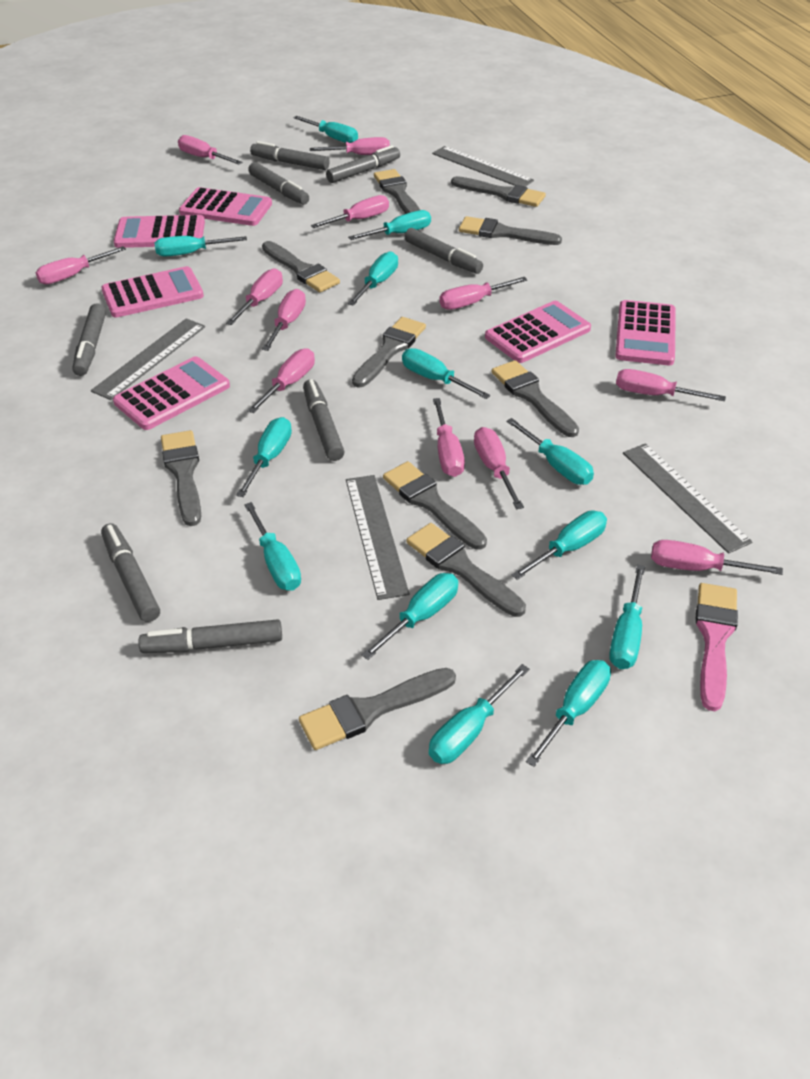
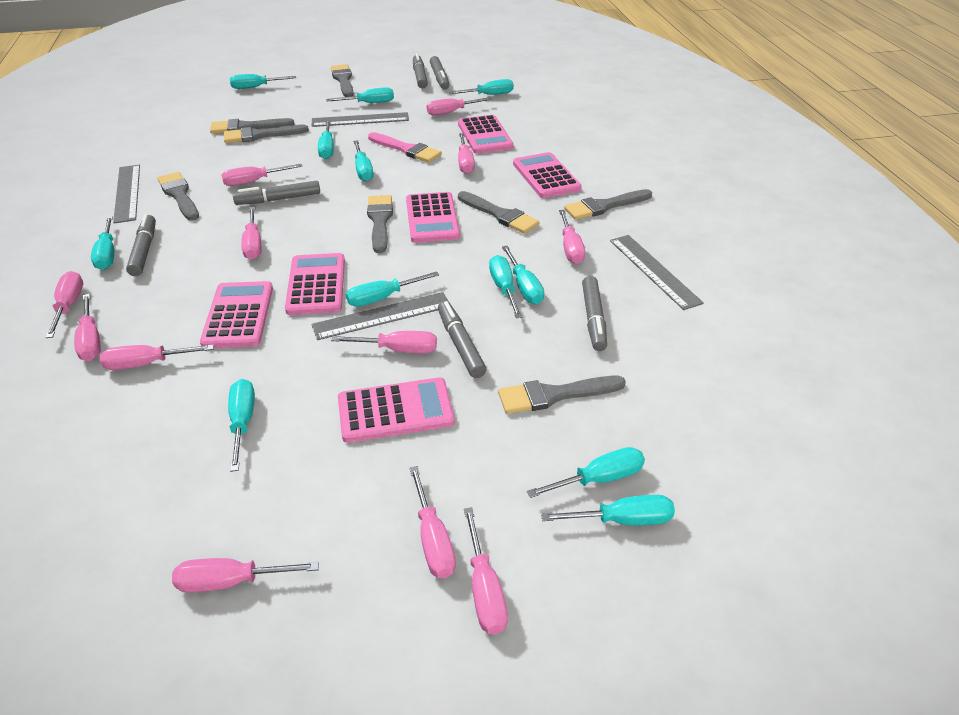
grey brush: [161,430,201,526] [262,241,340,292] [299,668,456,750] [352,317,426,388] [374,169,420,214] [383,461,487,550] [406,523,526,617] [451,176,546,207] [459,216,562,245] [492,360,579,437] = 10 -> [157,172,199,221] [210,118,295,134] [224,125,309,143] [331,64,354,97] [367,195,393,253] [458,191,539,234] [498,376,626,414] [564,189,652,220] = 8
grey marker: [72,303,106,376] [101,523,160,622] [139,619,282,653] [248,162,309,205] [250,141,330,170] [303,379,345,461] [326,145,400,183] [405,228,483,274] = 8 -> [126,214,156,276] [233,181,320,205] [413,54,428,88] [430,56,449,89] [438,301,486,378] [582,276,607,351] = 6
turquoise screwdriver: [154,236,247,256] [236,417,292,497] [244,502,301,591] [294,116,358,143] [348,210,431,240] [348,251,398,306] [362,573,458,660] [402,348,491,399] [429,664,529,764] [506,418,594,485] [512,511,607,580] [526,660,611,767] [609,565,645,669] = 13 -> [91,216,114,270] [228,379,255,472] [230,74,296,89] [318,120,334,159] [326,87,394,103] [346,271,439,307] [353,140,374,181] [449,79,514,95] [489,255,522,318] [502,246,544,304] [527,447,645,498] [541,495,675,526] = 12

